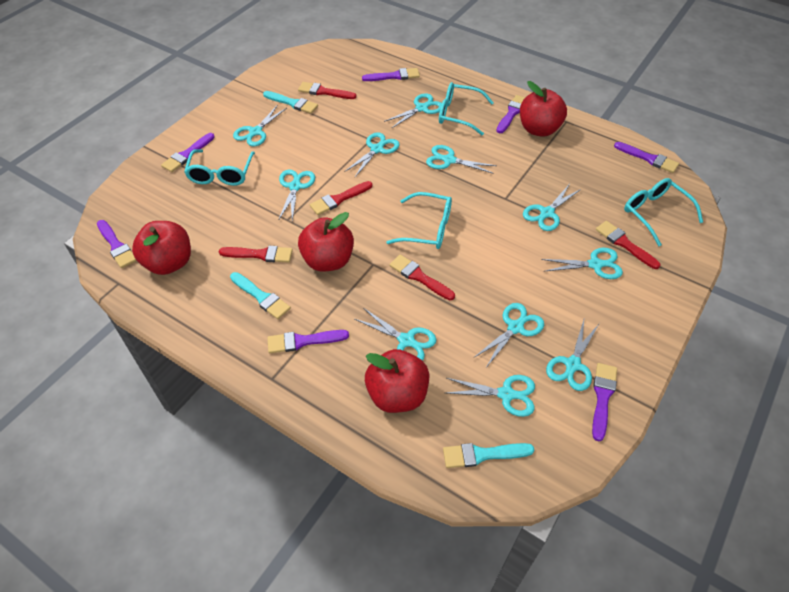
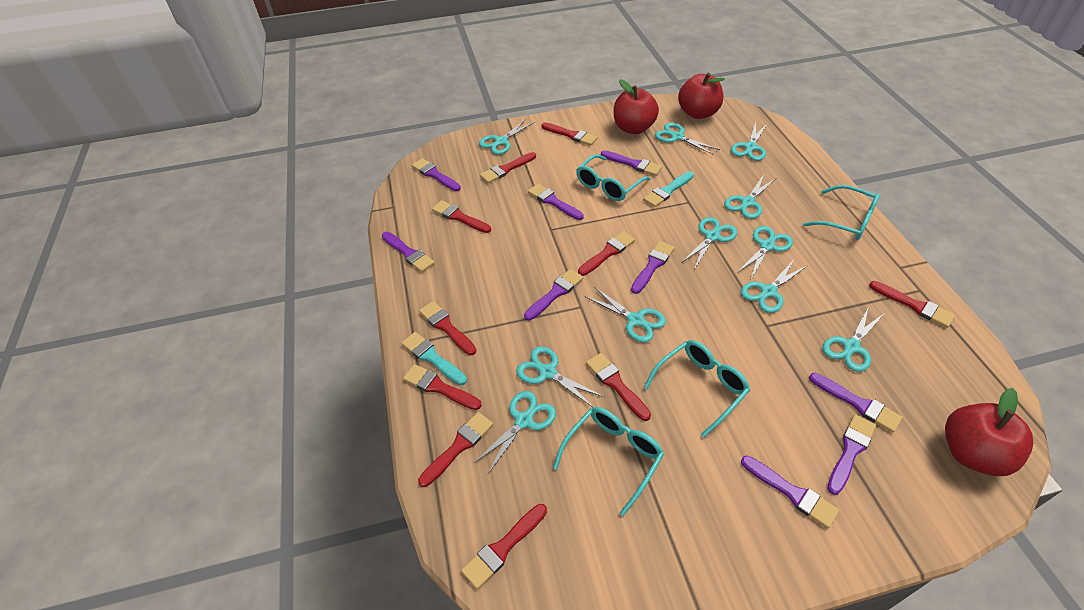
purple brush: [97,220,137,268] [161,133,215,172] [267,330,349,353] [362,68,420,81] [496,95,525,133] [592,363,617,441] [614,142,679,173] = 7 -> [382,232,435,272] [412,158,461,191] [524,269,583,320] [528,184,584,220] [601,150,662,176] [631,241,675,294] [741,456,839,529] [809,373,903,433] [827,414,876,495] = 9
red apple: [132,221,191,275] [298,212,354,271] [365,349,429,413] [520,81,567,137] = 4 -> [614,79,659,134] [678,73,725,119] [945,388,1034,476] = 3
red brush: [219,246,293,263] [298,82,356,99] [310,181,372,215] [389,255,455,300] [596,221,660,269] = 5 -> [403,364,482,410] [418,412,493,487] [419,301,477,355] [432,200,491,233] [461,504,547,589] [480,152,536,183] [541,122,598,146] [578,231,635,276] [586,353,651,421] [869,281,955,328] = 10
turquoise brush: [230,272,291,319] [263,91,318,114] [443,443,534,468] = 3 -> [401,332,467,385] [643,171,694,207] = 2

